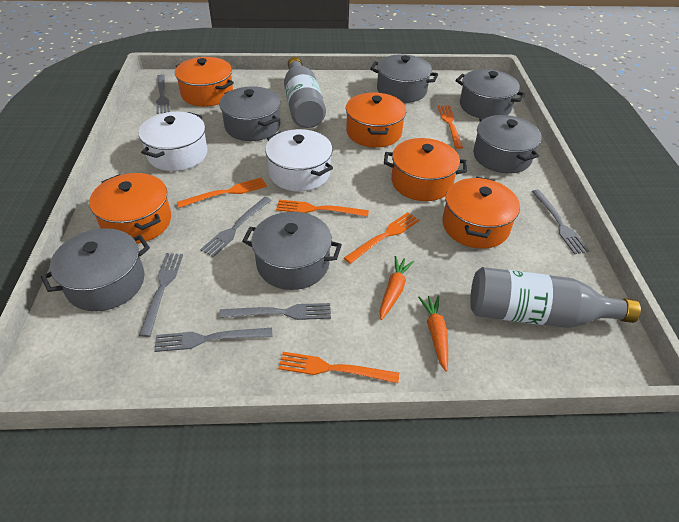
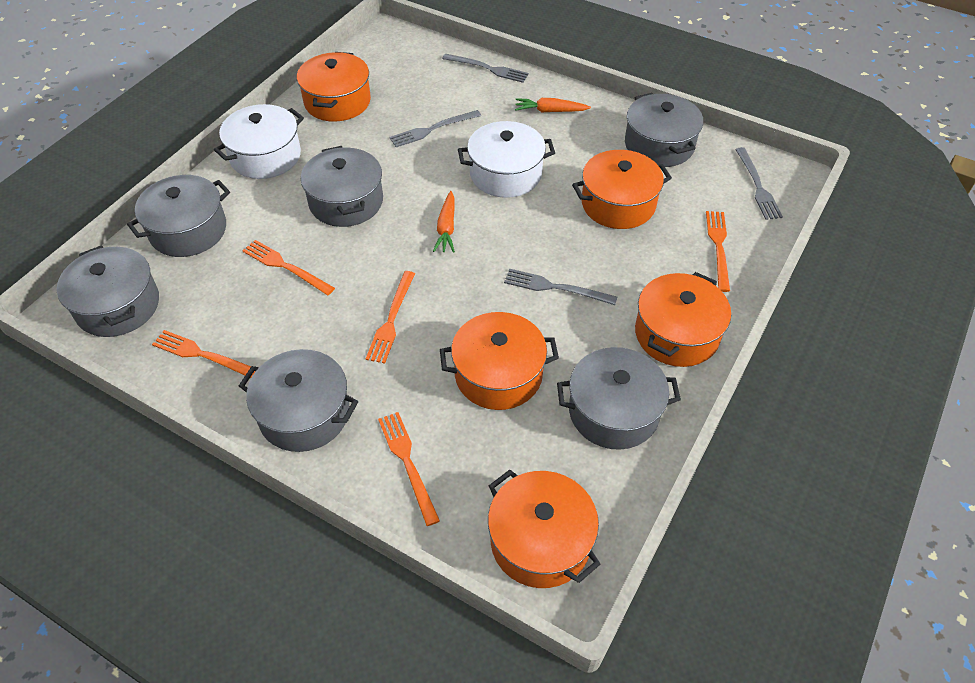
grey bottle: [284,57,326,128] [470,267,641,328] = 2 -> none = 0
grey fork: [139,253,183,337] [154,328,272,352] [156,74,170,114] [200,197,272,257] [219,303,331,320] [532,190,589,254] = 6 -> [389,110,481,147] [442,53,529,83] [504,269,617,305] [735,147,783,220] = 4

